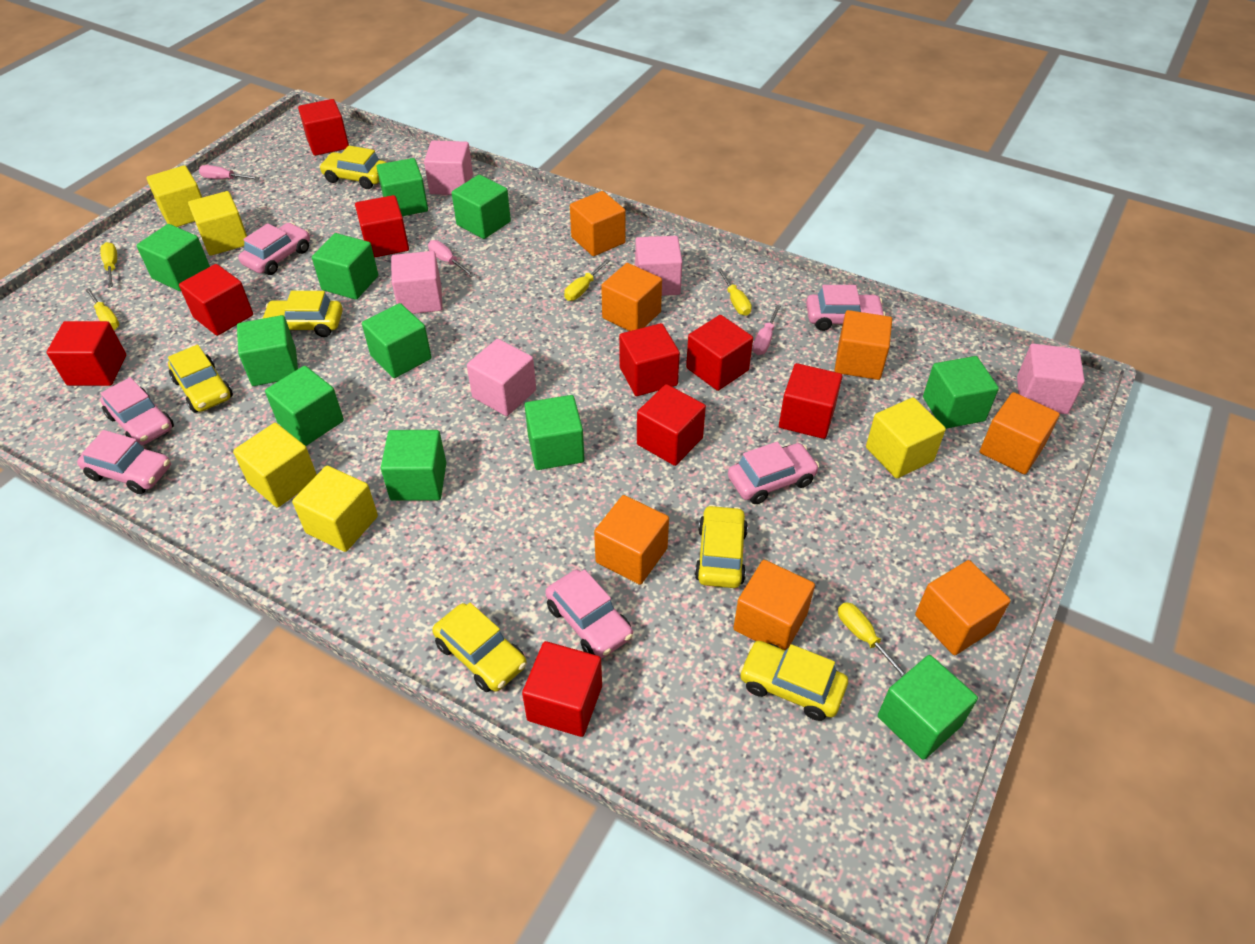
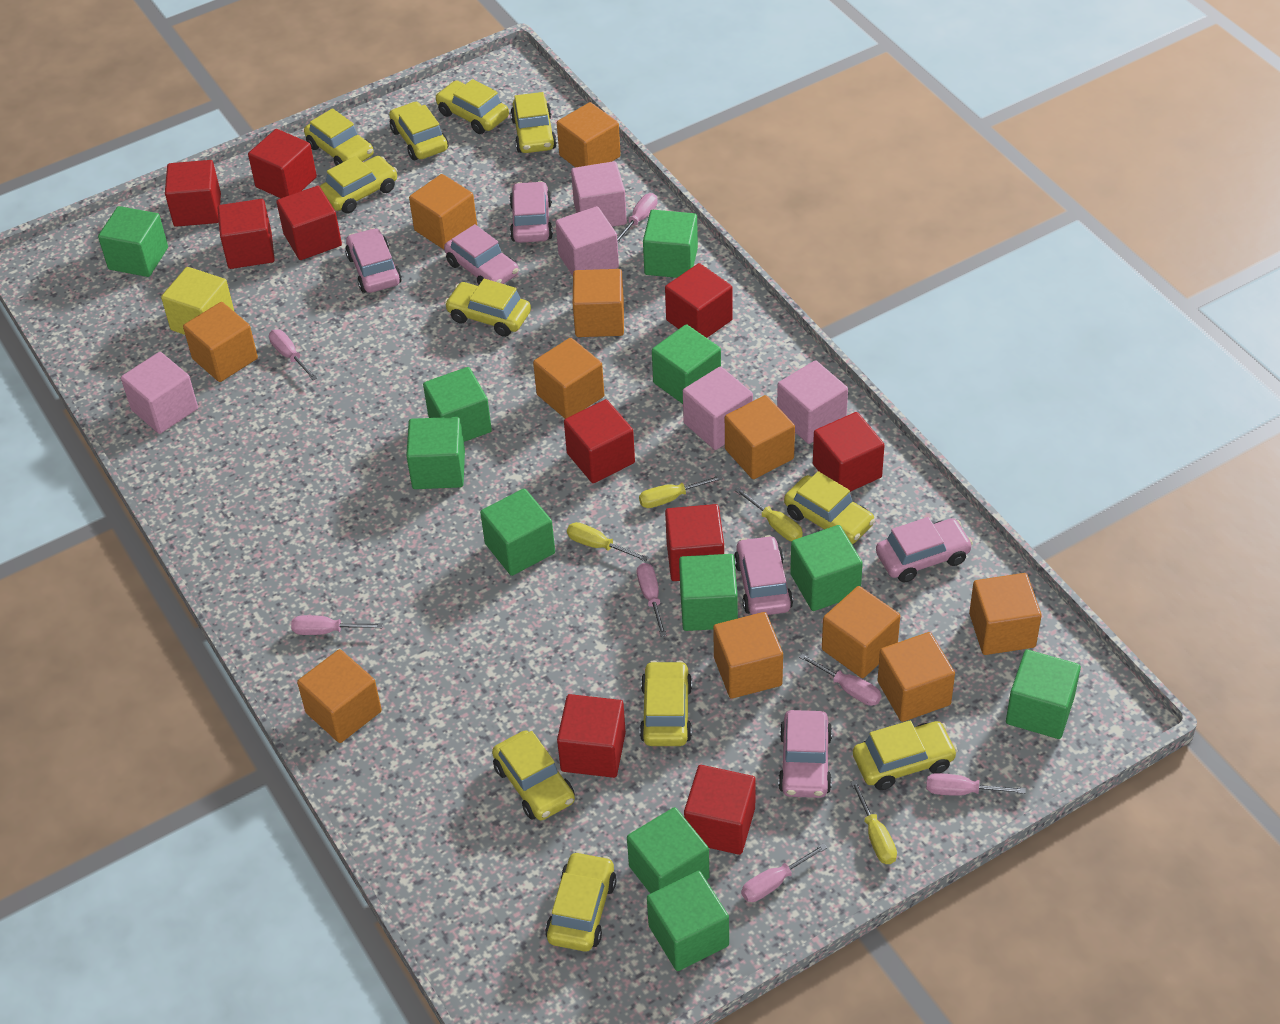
orange cube: [570,191,626,256] [594,495,669,585] [601,263,662,331] [733,560,815,650] [835,310,892,380] [915,560,1011,655] [980,392,1060,474] = 7 -> [183,302,258,382] [297,649,382,743] [409,174,477,249] [533,338,604,419] [557,102,621,167] [573,269,624,337] [713,612,783,699] [725,395,795,479] [822,586,900,678] [878,632,955,722] [969,573,1042,655] = 11
pink screwdriver: [199,165,260,180] [428,240,475,277] [752,305,781,355] = 3 -> [269,329,317,380] [291,615,383,635] [617,193,658,243] [637,563,667,637] [741,843,827,902] [799,653,882,706] [926,773,1025,796] = 7
red cube: [47,321,126,386] [179,264,253,336] [298,99,349,156] [355,195,409,258] [522,641,602,737] [619,323,680,396] [637,384,706,466] [686,315,753,391] [779,363,842,439] = 9 -> [165,160,221,227] [218,199,275,269] [248,129,317,198] [277,186,342,260] [557,694,626,778] [564,399,635,483] [665,263,733,338] [665,504,724,581] [684,765,756,855] [813,412,885,492] = 10
yellow car: [168,344,233,413] [261,291,343,337] [319,146,386,189] [432,603,527,692] [695,505,748,588] [739,641,848,721] = 6 -> [304,108,374,166] [320,156,398,214] [389,101,448,160] [435,79,509,134] [445,279,531,337] [492,730,575,820] [510,92,557,153] [545,851,617,952] [640,661,692,746] [784,471,875,544] [853,720,958,790] = 11
yellow cube: [146,165,202,227] [188,191,247,256] [233,423,317,508] [292,466,378,552] [866,397,946,478] = 5 -> [161,267,234,335] = 1
yellow screwdriver: [86,288,120,330] [100,242,117,288] [564,259,610,301] [717,268,752,316] [838,602,906,677] = 5 -> [567,522,648,562] [639,475,723,508] [735,487,803,541] [851,780,897,864] = 4

